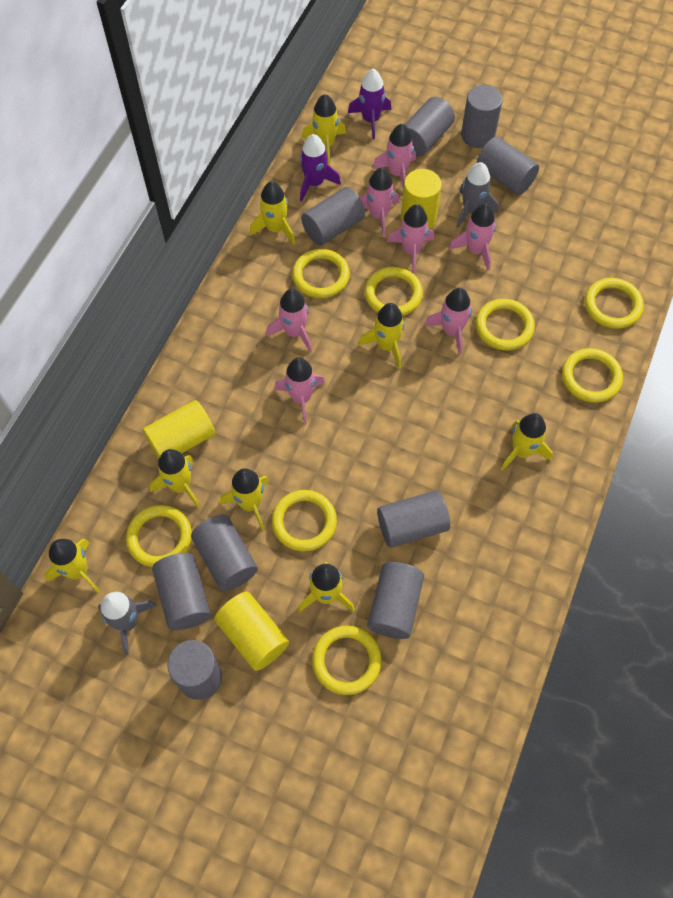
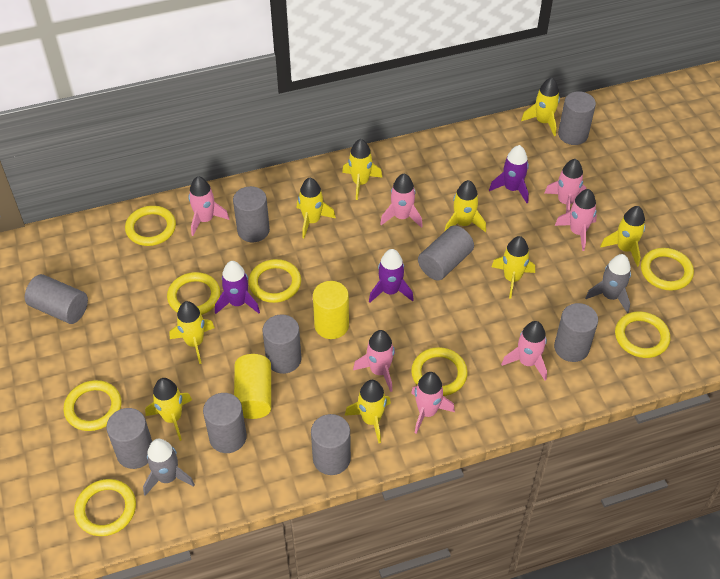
purple rocket: [300,134,341,201] [348,69,391,139] = 2 -> [215,261,260,314] [369,249,414,302] [489,145,529,203] = 3
yellow cylinder: [143,400,215,459] [214,592,289,671] [401,169,442,229] = 3 -> [234,354,271,419] [313,281,349,339] = 2
yellow rocket: [45,539,100,593] [150,449,200,508] [220,468,269,531] [250,181,295,244] [298,562,355,612] [302,94,346,165] [359,303,405,368] [501,413,553,471] = 8 -> [145,378,192,441] [170,301,215,364] [297,178,336,238] [342,139,383,200] [345,380,391,443] [444,180,486,232] [491,236,535,299] [521,77,560,136] [600,206,645,267] = 9

